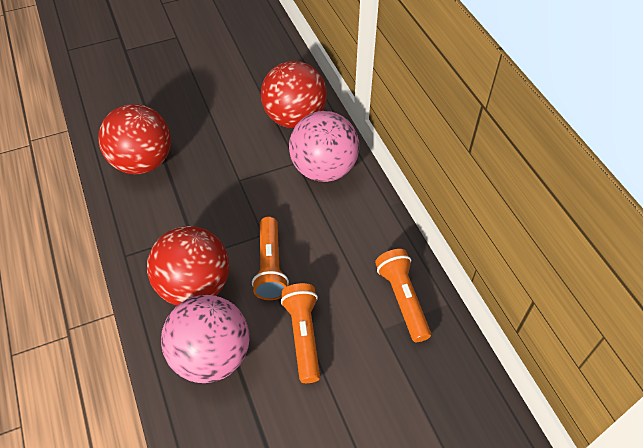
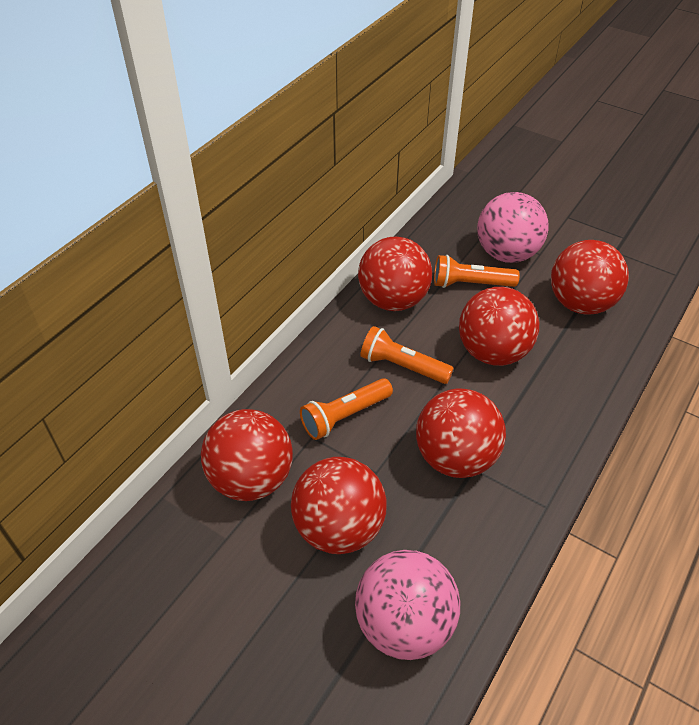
red ball: [98,104,171,174] [147,226,229,305] [261,61,327,128] = 3 -> [201,409,293,501] [291,457,387,554] [358,237,432,311] [416,389,506,478] [459,287,539,366] [551,240,629,315] = 6

